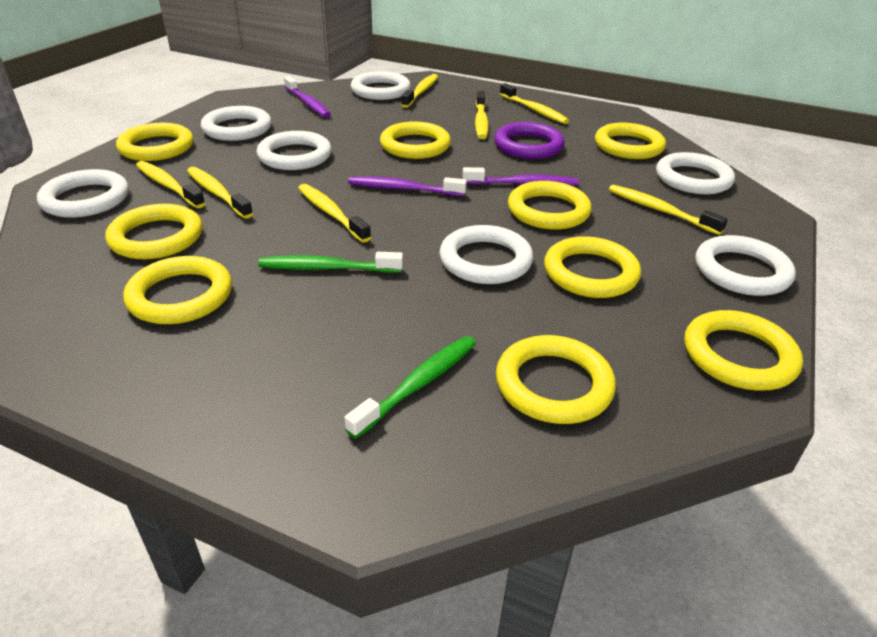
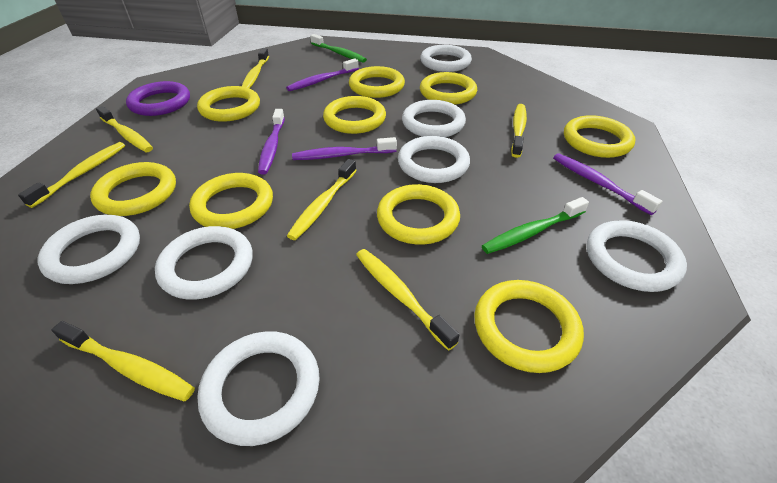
purple toothbrush: [284,76,331,117] [348,176,467,196] [462,167,579,186] = 3 -> [258,109,285,174] [286,58,359,91] [292,137,397,160] [553,153,662,215] = 4

